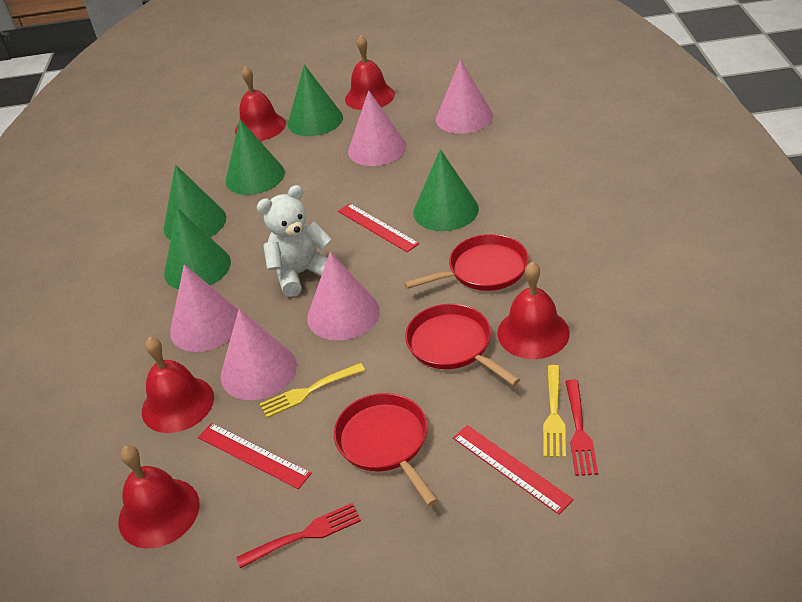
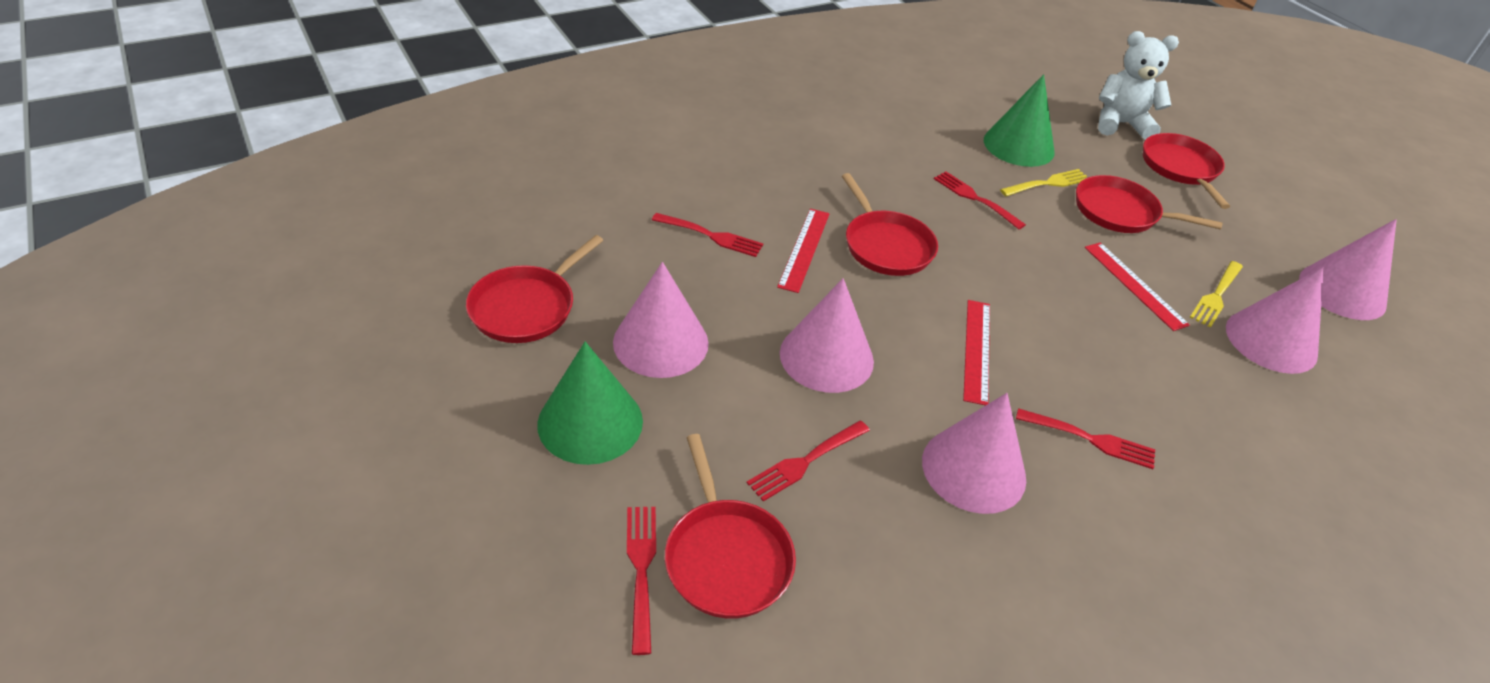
green cone: [164,164,226,240] [164,208,231,289] [225,119,285,195] [288,64,343,136] [413,149,479,231] = 5 -> [537,341,643,465] [984,74,1055,167] = 2
red bell: [118,445,200,549] [142,337,214,433] [235,66,286,141] [345,35,395,110] [497,262,570,359] = 5 -> none = 0
red fork: [236,503,361,568] [565,379,598,476] = 2 -> [627,507,656,655] [652,213,763,257] [747,420,870,501] [934,172,1026,229] [1016,408,1155,469] = 5
red pan: [334,393,438,506] [404,234,529,291] [405,304,520,386] = 3 -> [466,235,603,343] [665,434,796,618] [842,173,938,276] [1076,175,1222,233] [1143,133,1230,209] = 5

